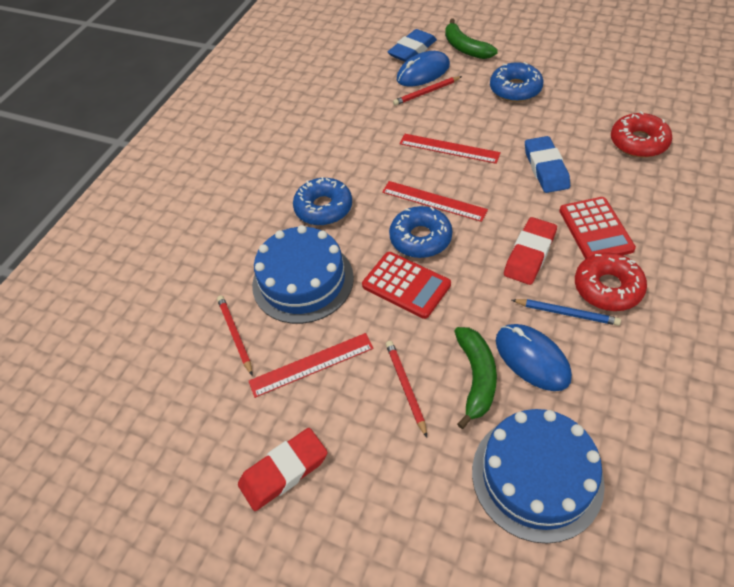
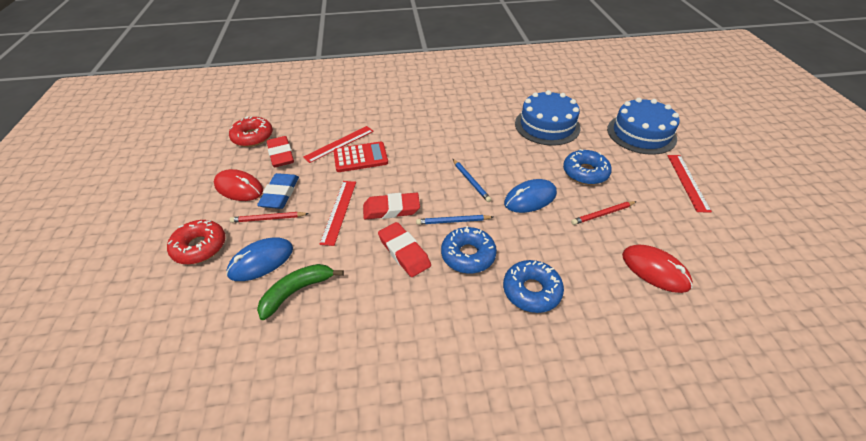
blue eraser: [388,29,437,62] [525,136,570,193] = 2 -> [257,173,299,209] = 1
blue pencil: [512,299,621,326] = 1 -> [416,215,493,225] [453,159,492,202] = 2
green banana: [445,19,498,59] [454,327,497,429] = 2 -> [257,264,344,320] = 1
red calculator: [362,252,451,319] [559,197,636,259] = 2 -> [333,142,388,172] = 1
red eraser: [238,428,328,511] [504,217,557,285] = 2 -> [267,136,294,167] [363,193,420,219] [378,222,431,277] = 3
red mouse: none = 0 -> [214,169,263,201] [622,244,693,293] = 2
red pencil: [217,296,252,375] [386,341,427,437] [393,76,462,106] = 3 -> [230,212,309,223] [571,201,637,225] = 2

